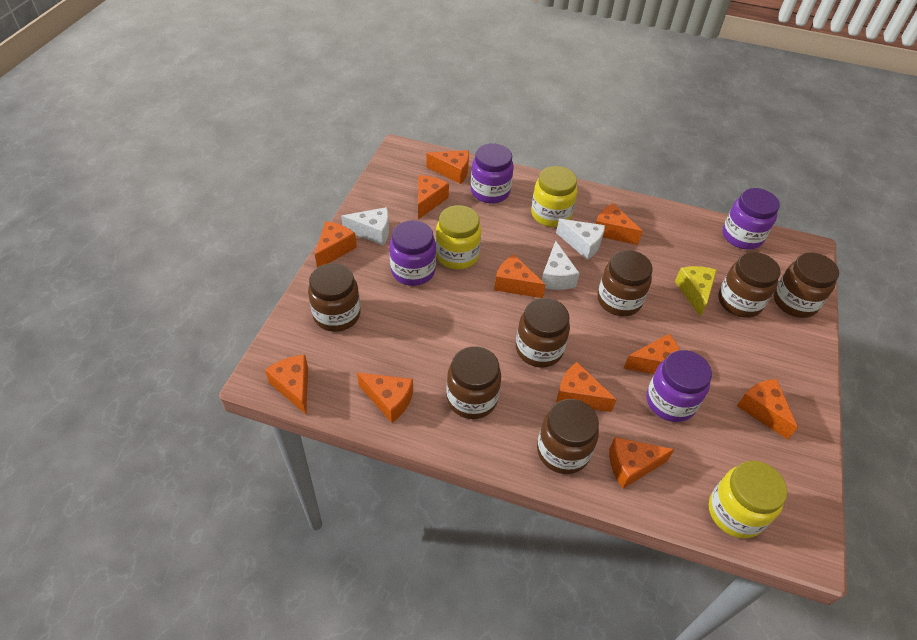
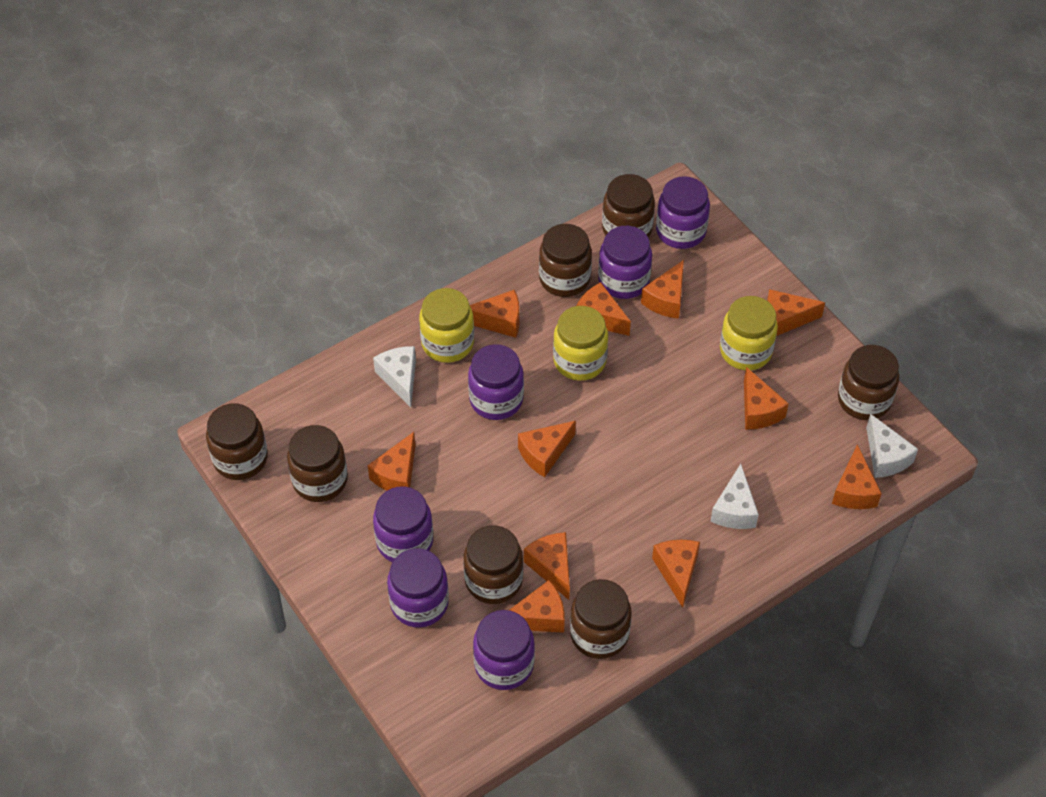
purple jar: [389,220,436,286] [471,143,514,203] [647,350,712,422] [722,188,780,249] = 4 -> [373,487,433,562] [387,548,449,628] [468,344,524,420] [473,610,535,690] [598,226,652,299] [656,176,710,249] = 6
yellow cheese: [675,266,717,317] = 1 -> none = 0

